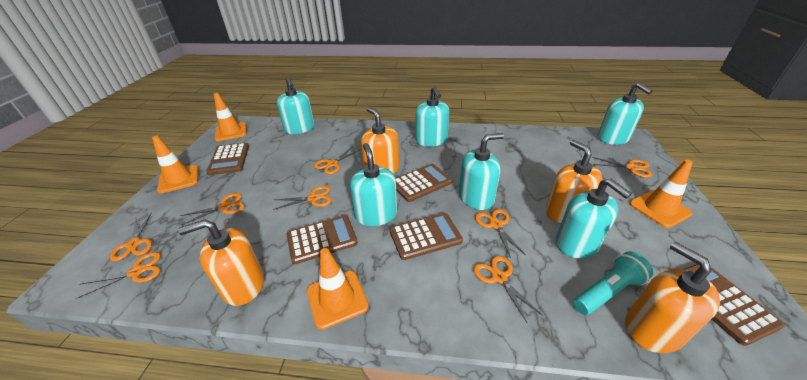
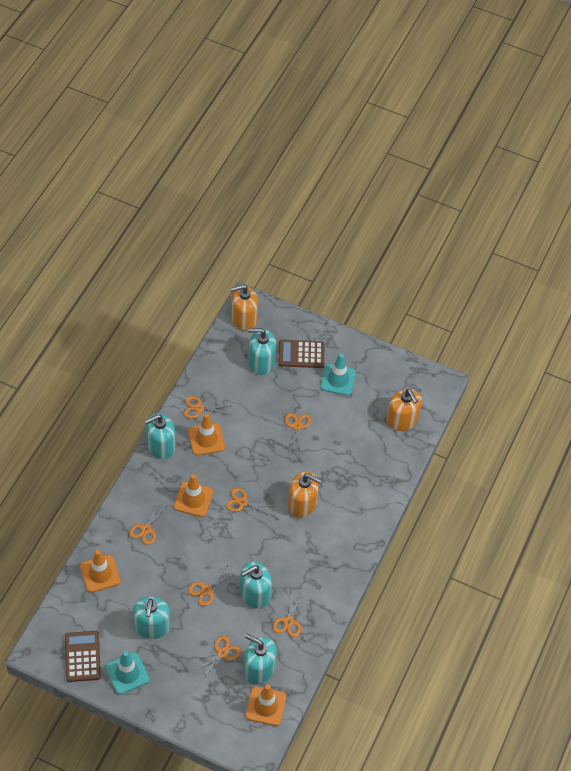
brown calculator: [206,143,249,175] [286,215,358,264] [389,213,463,260] [395,164,452,202] [683,264,784,346] = 5 -> [65,631,101,682] [278,340,324,368] = 2
orange scissors: [77,252,161,298] [110,212,152,261] [180,193,245,225] [273,186,332,210] [314,147,359,174] [473,256,542,322] [475,209,526,258] [592,157,652,178] = 8 -> [129,501,168,545] [184,396,230,419] [188,567,236,606] [193,636,241,680] [226,488,275,516] [273,590,303,637] [285,413,311,454] = 7
orange soap dispenser: [178,219,264,306] [361,107,399,174] [546,140,603,223] [625,242,720,353] = 4 -> [230,284,258,331] [288,472,321,518] [386,389,422,431] = 3
turquoise flashlight: [573,251,653,315] = 1 -> none = 0
turquoise soap dispenser: [277,77,315,134] [350,143,397,226] [415,86,449,147] [459,133,504,210] [556,179,632,258] [598,83,653,145] = 6 -> [133,597,170,639] [145,413,175,459] [240,562,272,608] [244,634,277,684] [248,328,276,375] = 5
turquoise traffic cone: none = 0 -> [105,651,150,695] [320,353,356,395] = 2

